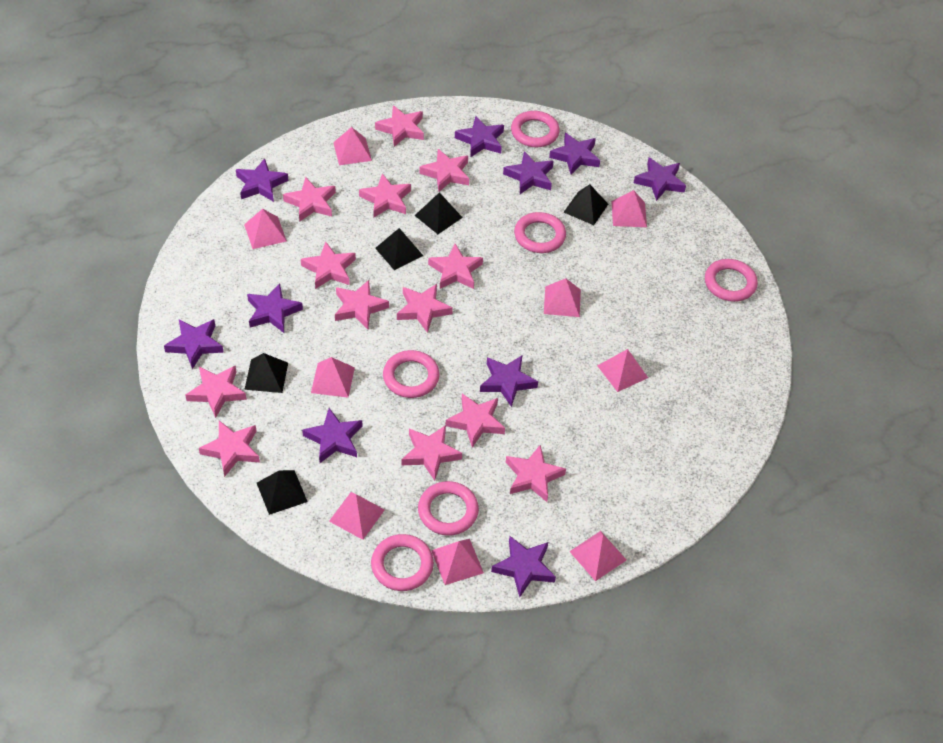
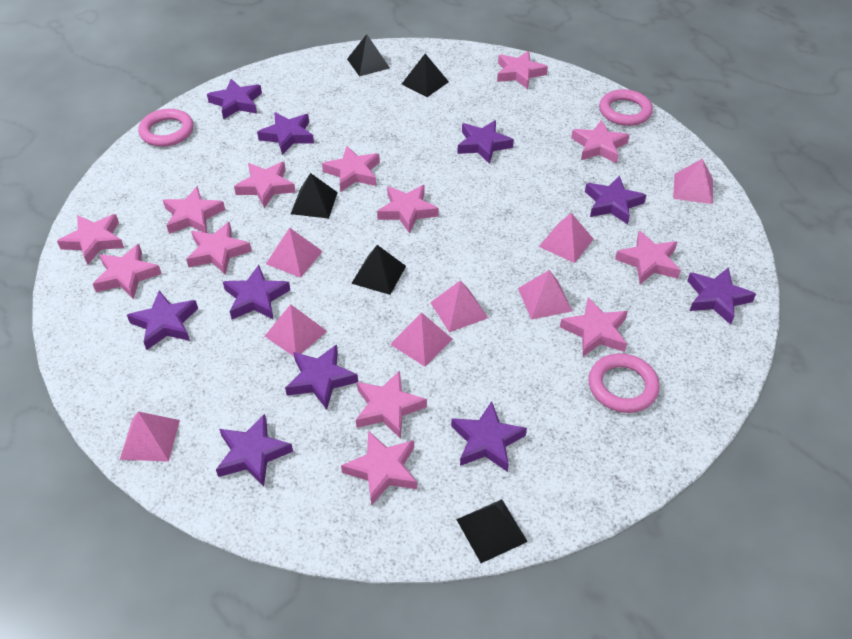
pink pyramid: [244,209,287,249] [311,357,355,398] [329,492,385,540] [333,127,372,165] [431,539,484,585] [544,278,581,317] [569,531,626,581] [597,349,648,392] [611,190,647,227] = 9 -> [120,412,180,462] [265,304,327,356] [266,227,323,278] [390,312,453,366] [430,280,488,332] [518,270,572,320] [539,213,593,263] [673,158,713,204] = 8
pink ring: [371,534,434,591] [383,350,440,398] [418,481,479,535] [511,111,560,147] [514,212,566,253] [705,259,758,302] = 6 -> [138,109,194,147] [588,353,660,413] [599,89,653,126] = 3

